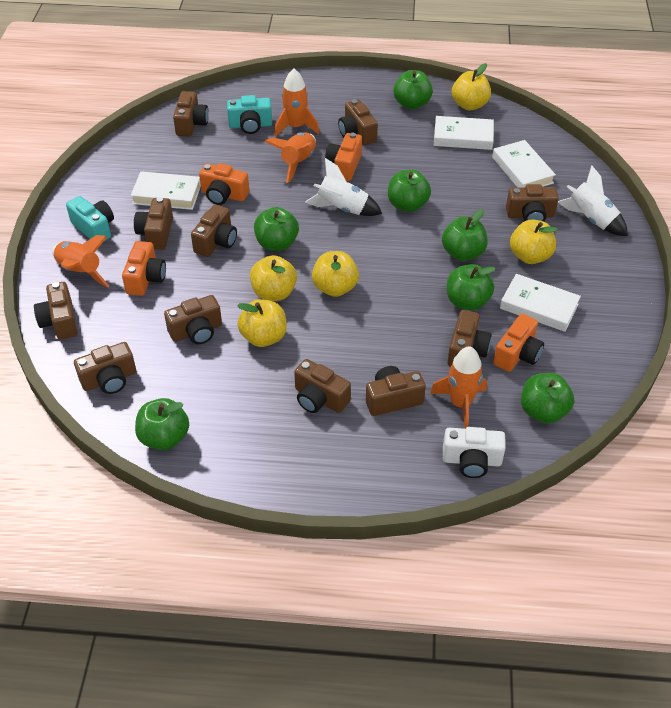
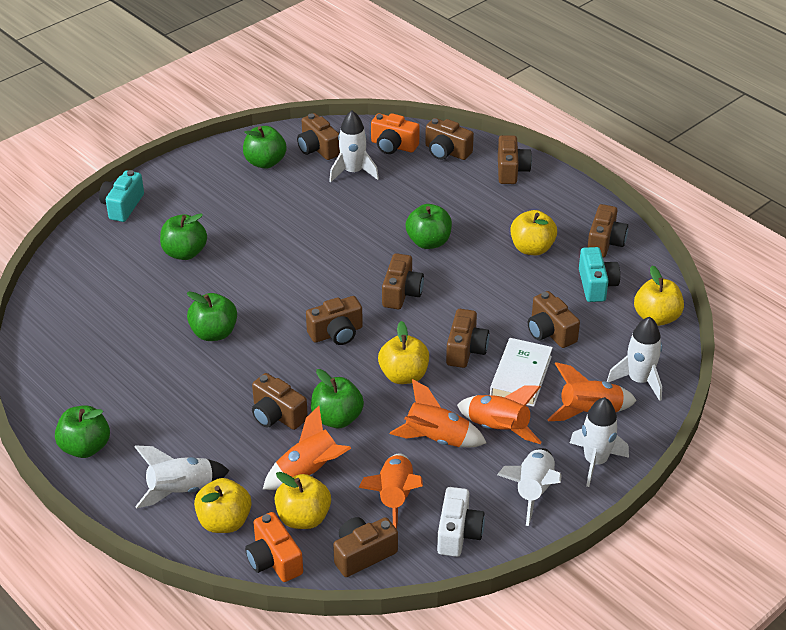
brown camera: [34,282,77,340] [74,342,136,394] [134,197,173,250] [164,295,222,344] [173,91,209,136] [191,204,237,257] [294,359,351,413] [338,99,378,145] [366,366,426,416] [447,310,492,367] [506,184,559,222] = 11 -> [252,373,308,430] [297,113,340,160] [306,296,363,345] [333,517,398,577] [382,253,424,309] [425,118,474,160] [446,309,489,368] [498,135,532,184] [528,291,580,348] [587,204,628,257] = 10
green apple: [135,398,189,450] [254,207,299,251] [388,169,431,212] [393,70,433,109] [442,209,487,261] [447,264,496,311] [521,373,574,424] = 7 -> [55,405,110,458] [160,213,207,260] [187,291,237,341] [243,126,287,169] [311,369,364,428] [406,204,452,249] = 6
orange camera: [122,241,166,296] [199,163,249,205] [325,133,362,181] [493,314,544,372] = 4 -> [245,512,303,582] [371,113,420,154] = 2
orange rocket: [52,235,109,287] [265,132,316,183] [274,69,319,137] [430,346,487,429] = 4 -> [263,406,351,490] [358,453,423,529] [390,379,487,447] [457,385,542,444] [547,362,637,421] = 5
white book: [131,171,201,210] [434,116,494,150] [492,140,556,188] [500,274,581,332] = 4 -> [490,338,553,407] = 1
white rocket: [305,158,382,216] [558,166,628,236] = 2 -> [134,445,229,508] [329,110,379,182] [497,448,562,526] [570,397,629,487] [607,317,662,401] = 5

